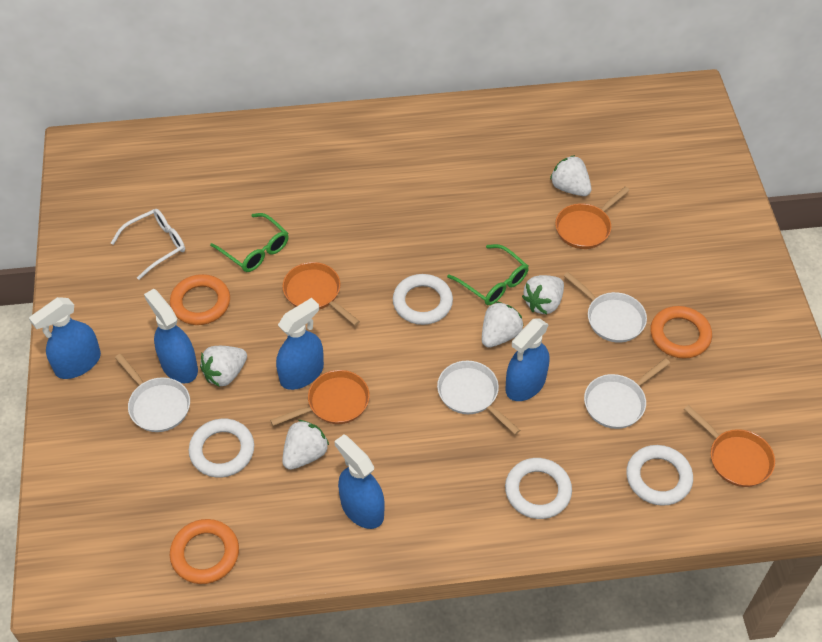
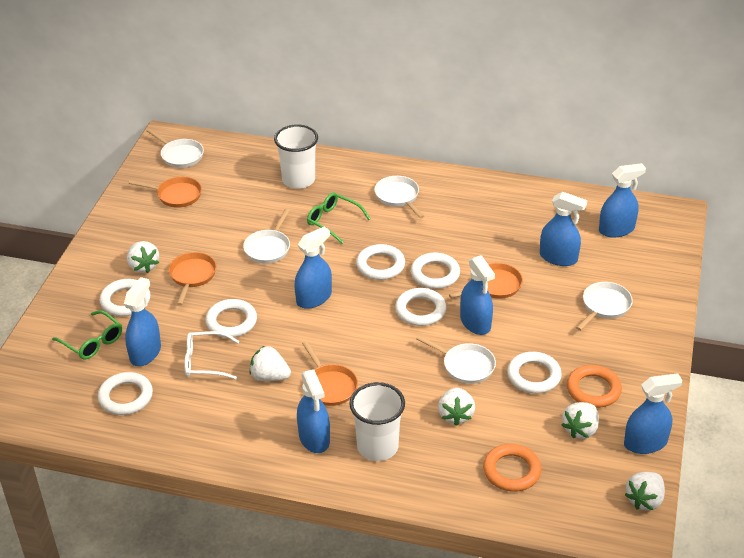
blue spray bottle: [29,297,101,379] [144,289,198,383] [276,298,324,390] [334,435,385,529] [505,318,549,401] = 5 -> [124,277,161,366] [294,227,332,309] [297,369,330,453] [460,255,495,335] [540,192,587,266] [599,163,646,238] [624,373,682,454] = 7
orange ring: [170,274,230,325] [170,519,239,584] [650,306,712,359] = 3 -> [483,444,542,492] [567,365,622,408] = 2
white cup: none = 0 -> [274,124,318,189] [349,382,405,461] = 2
white pan: [115,354,190,432] [437,361,520,435] [564,272,647,343] [584,358,670,429] = 4 -> [147,129,204,168] [243,208,290,264] [374,176,424,218] [416,335,496,384] [576,282,633,331] = 5
white ring: [189,419,254,478] [393,274,453,325] [505,458,572,519] [626,445,693,506] = 4 -> [98,372,153,415] [100,279,151,316] [206,299,257,338] [356,244,405,280] [395,288,446,326] [411,253,460,289] [507,352,562,393] = 7

